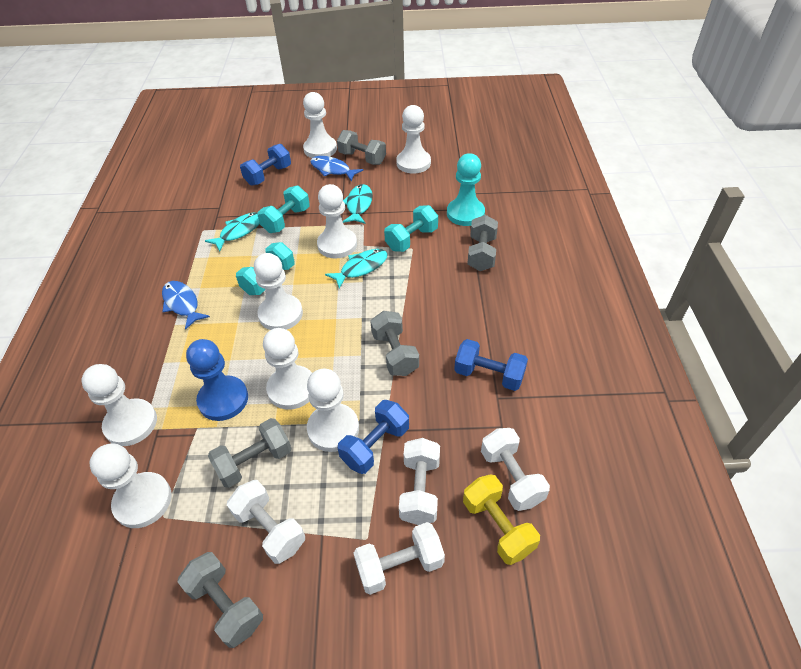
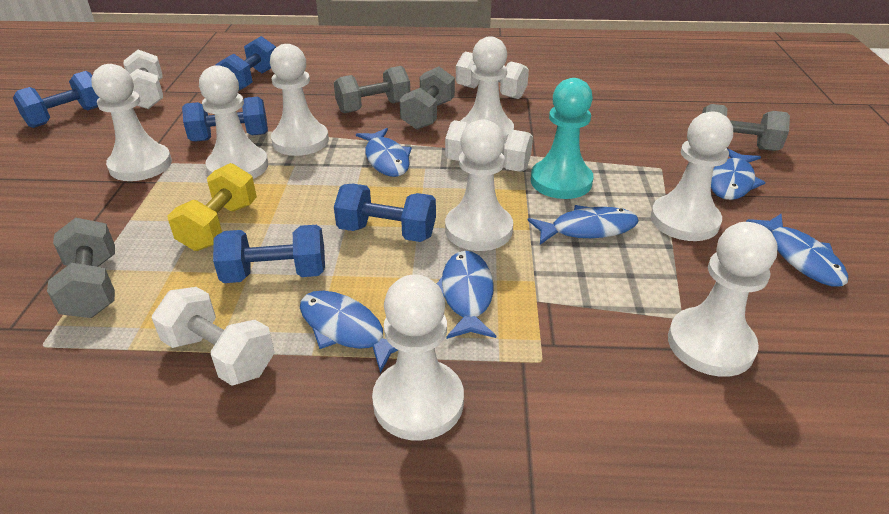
blue dumbbell: [240,144,291,186] [338,400,409,474] [454,339,528,391] = 3 -> [13,71,99,128] [182,97,268,142] [213,225,325,283] [216,36,276,90] [334,184,436,242] = 5
blue fish: [162,281,210,330] [310,156,363,181] = 2 -> [300,291,398,373] [356,128,412,177] [437,251,496,339] [527,205,639,244] [711,148,766,200] [746,214,848,287] = 6
blue pawn: [186,339,248,421] = 1 -> none = 0
grey dumbbell: [177,552,263,648] [208,418,292,488] [337,130,386,165] [370,311,419,376] [467,215,498,271] = 5 -> [47,218,115,318] [334,66,410,113] [399,66,455,130] [702,104,790,151] = 4
turquoise dumbbell: [236,242,295,295] [257,186,310,233] [384,205,438,252] = 3 -> none = 0
turquoise fish: [205,212,260,252] [325,249,388,289] [343,184,373,224] = 3 -> none = 0

